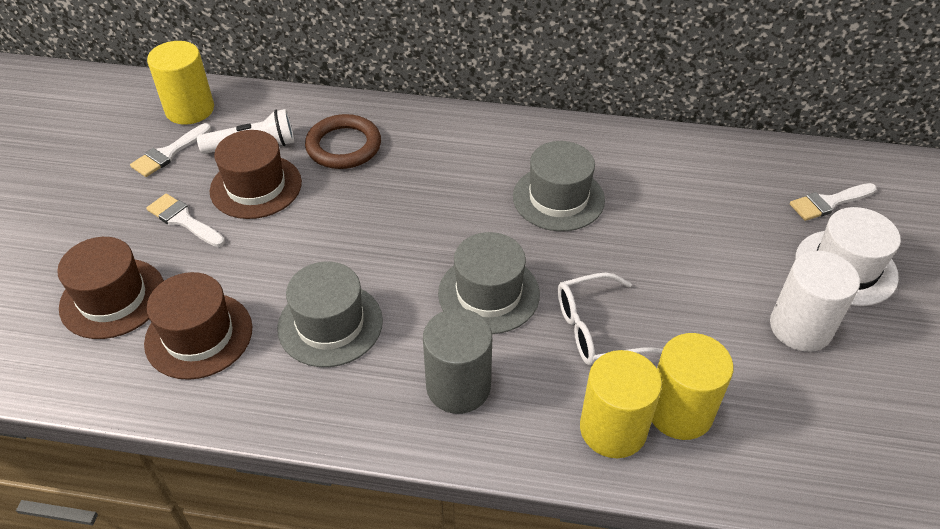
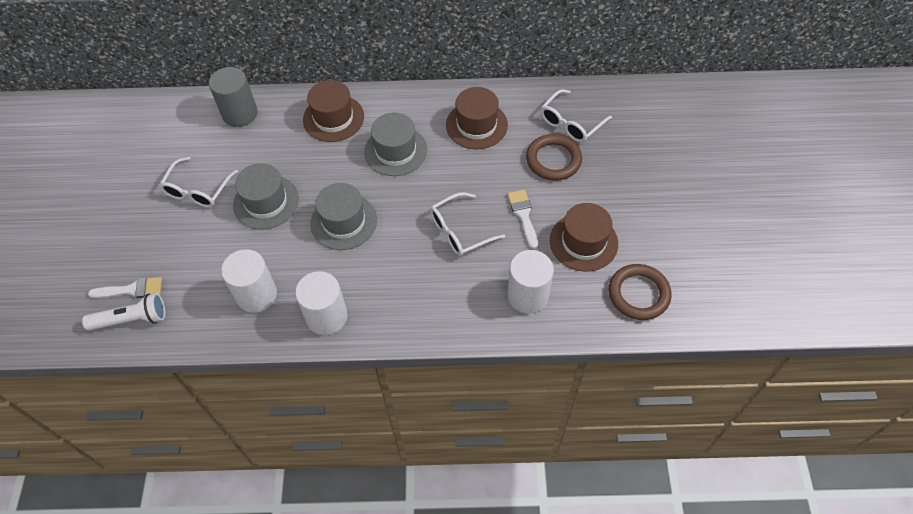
brown ring: [305,114,381,169] = 1 -> [526,134,582,181] [609,264,672,320] = 2
white brush: [130,123,211,177] [146,194,225,247] [790,183,877,221] = 3 -> [88,277,162,298] [507,190,538,249] = 2
white cylinder: [770,251,860,352] = 1 -> [221,249,277,313] [295,271,348,335] [508,250,554,314] = 3
white glasses: [558,272,663,365] = 1 -> [159,157,238,208] [430,192,505,256] [541,89,612,142] = 3
white hat: [795,207,901,306] = 1 -> none = 0
yellow cylinder: [147,41,214,125] [580,350,662,458] [652,333,734,440] = 3 -> none = 0

